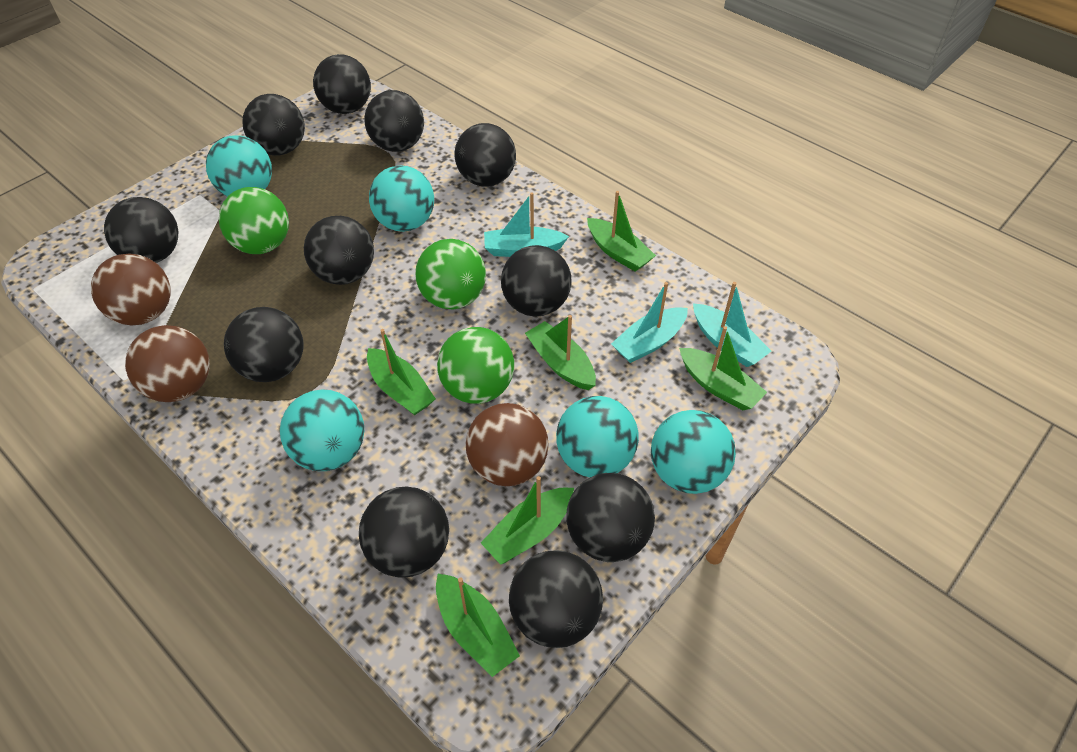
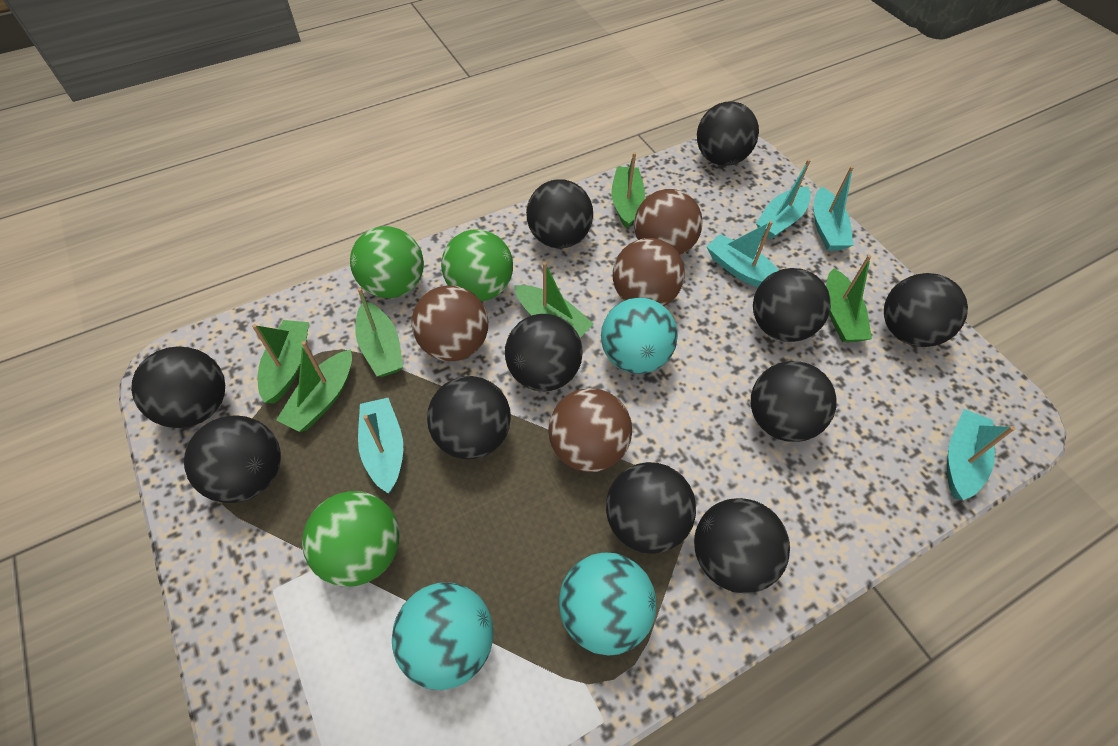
brown ball: [91,254,171,325] [125,325,210,402] [466,403,549,486] = 3 -> [412,285,488,361] [548,388,632,472] [613,238,685,306] [634,189,703,255] = 4
turquoise ball: [206,135,272,197] [280,389,364,471] [369,165,434,232] [556,396,639,477] [651,410,736,494] = 5 -> [392,583,493,690] [559,553,656,656] [601,298,678,374] = 3
turquoise boat: [484,192,569,257] [611,282,688,363] [693,282,771,367] = 3 -> [358,398,403,493] [706,221,779,287] [756,159,811,239] [814,166,854,250] [947,409,1015,500] = 5

